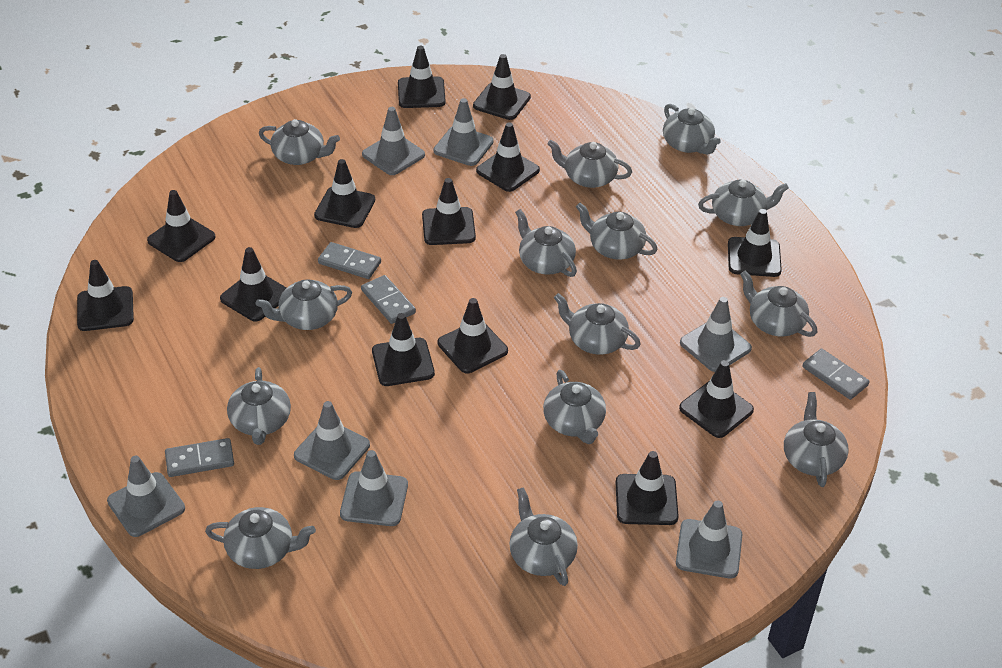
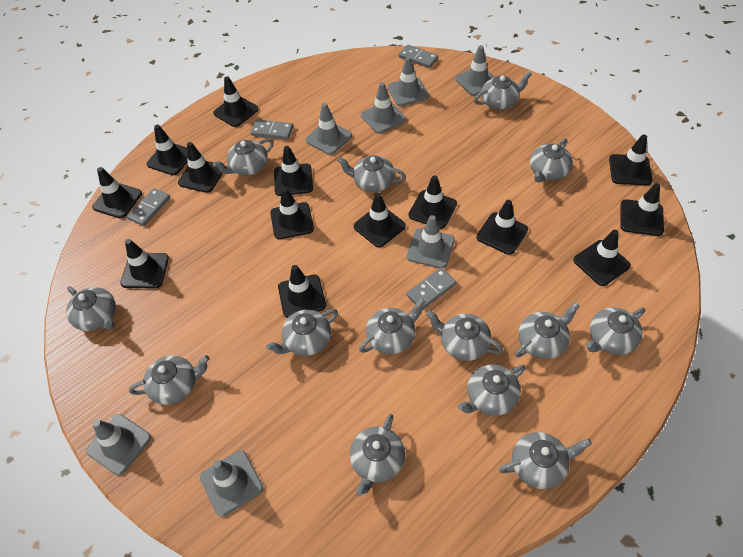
black traffic cone: [77,260,134,331] [147,190,215,262] [220,247,287,321] [314,159,375,228] [372,313,435,386] [398,46,446,108] [422,178,476,245] [438,298,508,373] [473,54,531,120] [476,122,540,192] [615,451,679,525] [679,360,754,438] [728,209,782,277] = 13 -> [92,167,142,218] [120,239,169,288] [147,125,188,175] [178,142,223,193] [213,76,258,127] [270,188,314,239] [274,146,313,196] [278,265,326,318] [354,193,406,248] [409,175,457,229] [477,200,528,255] [573,230,631,286] [609,135,653,185] [620,183,664,236] = 14

